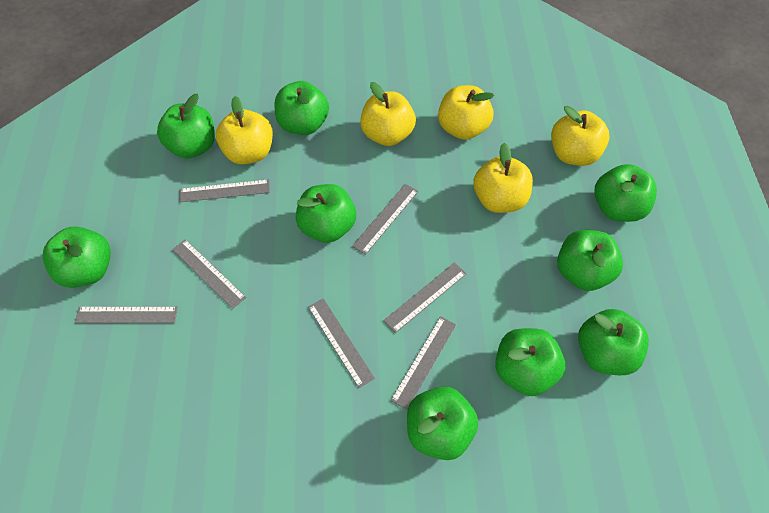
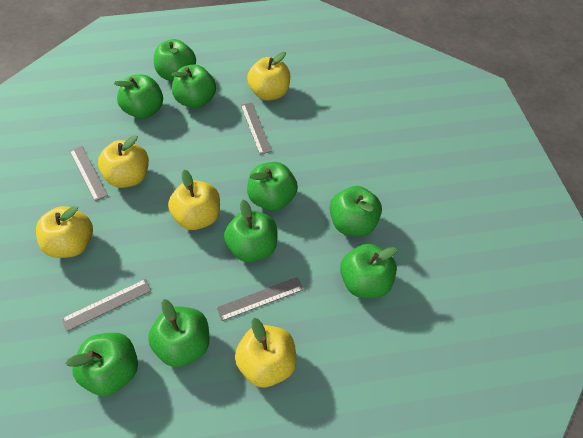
grey ruler: [75,306,178,323] [172,239,246,309] [179,179,270,202] [308,298,375,388] [352,184,418,255] [383,262,467,333] [391,316,456,410] = 7 -> [62,279,151,332] [70,146,108,201] [217,277,303,321] [241,102,272,155] = 4

